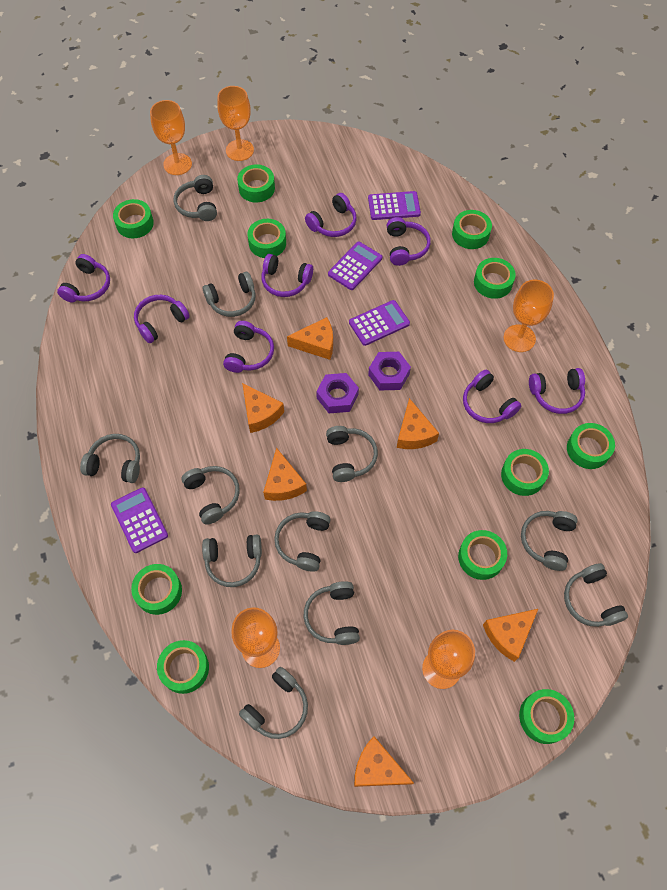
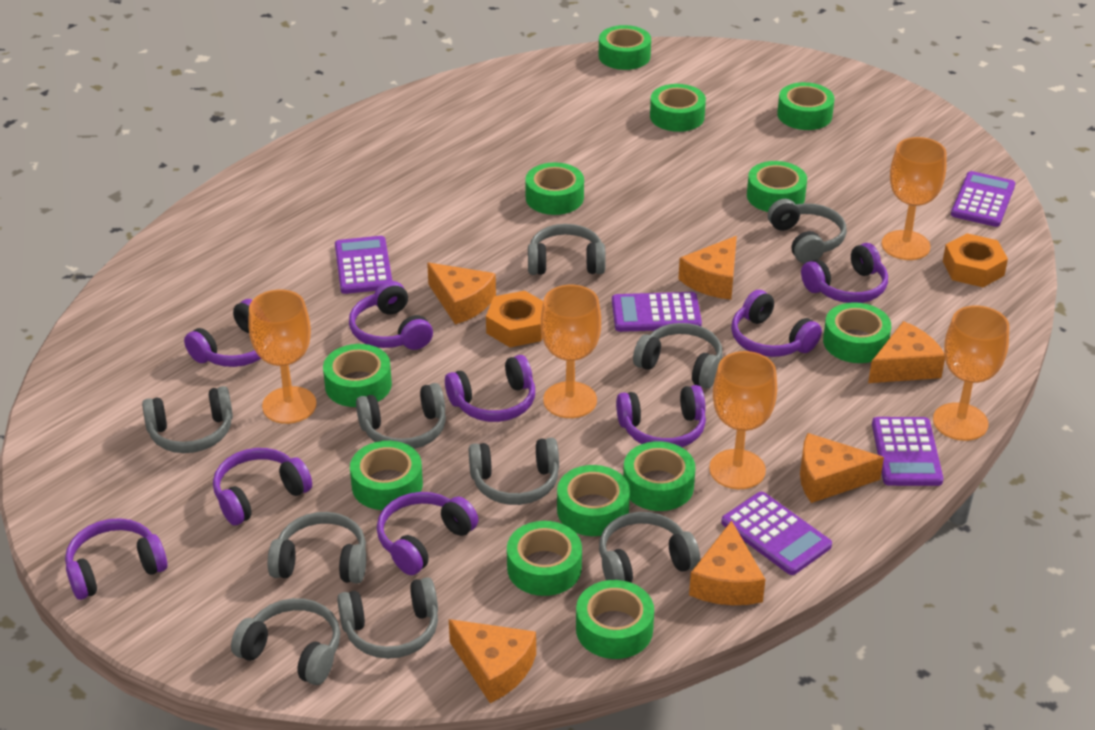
green tape: [113,199,154,238] [131,564,182,615] [157,640,209,694] [237,164,275,202] [248,219,286,258] [452,210,492,249] [458,530,507,580] [474,258,516,299] [501,449,549,496] [519,689,574,744] [567,423,615,469] = 11 -> [323,344,392,407] [350,441,423,510] [507,521,582,596] [525,162,584,215] [557,465,630,536] [576,580,654,659] [599,25,651,70] [623,441,695,511] [650,84,706,132] [747,161,807,212] [777,82,835,130] [823,302,891,363] = 12
grey headphones: [80,434,140,483] [173,175,217,221] [182,466,240,525] [202,535,262,587] [203,272,256,317] [239,667,308,739] [274,511,331,572] [304,581,360,645] [326,426,378,482] [521,511,578,571] [564,563,628,627] = 11 -> [142,386,233,453] [231,598,340,685] [268,512,366,584] [337,577,438,659] [356,383,446,449] [469,438,559,505] [528,224,606,275] [599,512,700,583] [633,323,722,388] [768,199,847,264] = 10
orange nut: none = 0 -> [486,291,543,347] [943,233,1008,287] = 2
purple calculator: [111,487,168,553] [328,242,382,290] [349,300,410,346] [368,191,421,220] = 4 -> [335,236,392,294] [612,292,702,332] [721,492,832,575] [872,417,943,486] [951,171,1015,227] = 5
purple headphones: [57,254,110,303] [134,295,190,343] [223,321,274,373] [261,254,313,297] [305,193,357,237] [387,217,431,266] [463,370,521,423] [529,368,585,414] = 8 -> [65,518,168,600] [184,299,261,367] [213,448,312,525] [349,281,433,350] [377,492,478,575] [445,355,535,422] [616,385,706,447] [731,290,822,357] [801,243,888,303] = 9
purple nut: [316,373,359,413] [368,352,411,390] = 2 -> none = 0

